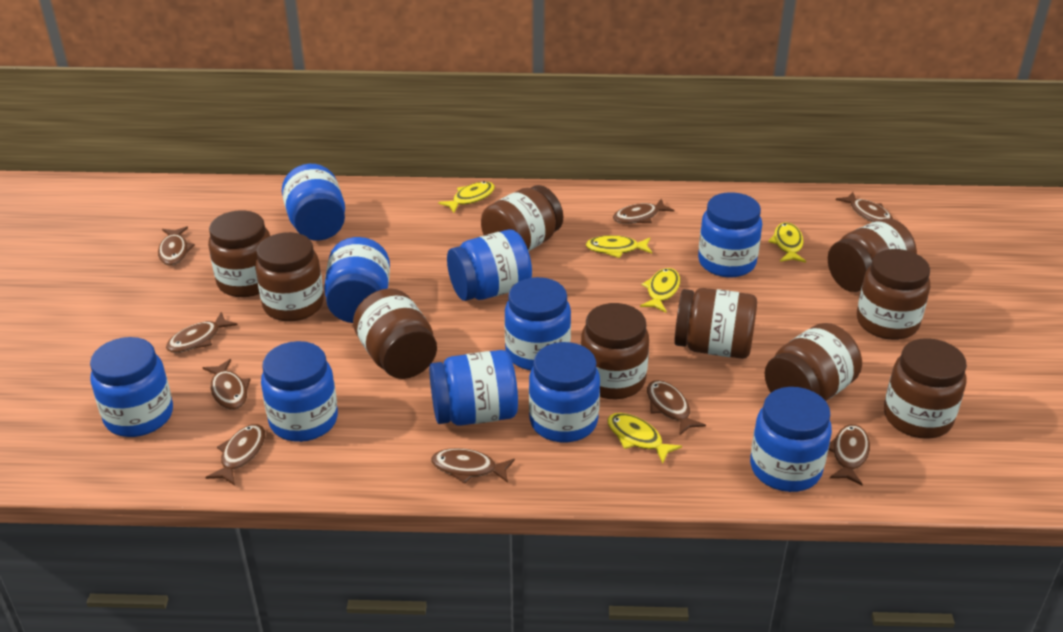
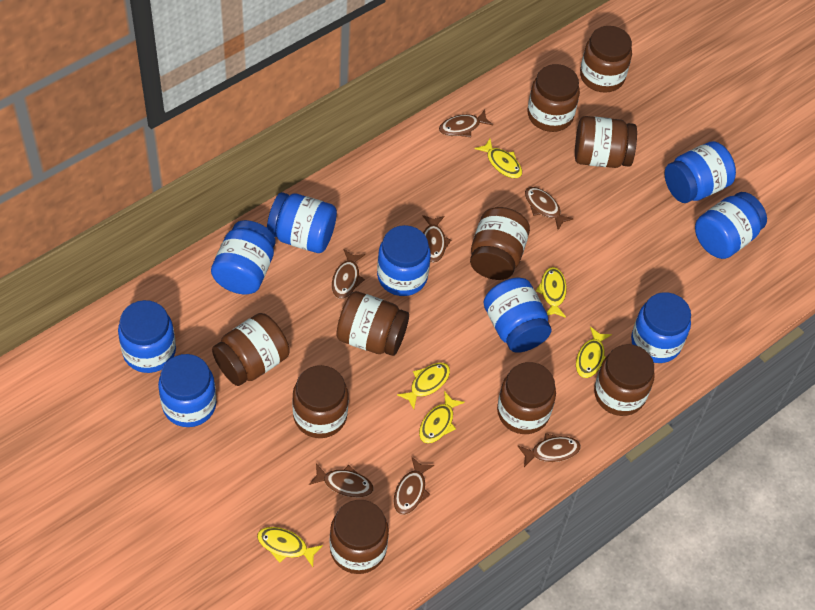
blue jar: [90,337,173,437] [261,341,338,442] [282,164,345,241] [324,237,390,323] [429,350,518,426] [447,229,532,301] [504,277,571,371] [529,342,600,442] [698,192,762,277] [750,387,832,492] = 10 -> [118,300,176,373] [158,354,216,427] [211,220,276,295] [267,192,337,253] [377,225,431,296] [483,277,552,353] [631,292,691,363] [665,141,736,203] [695,192,767,259] = 9
brown fish: [158,226,195,266] [166,312,237,353] [202,359,251,410] [205,424,265,486] [431,448,515,484] [613,199,675,224] [647,380,706,436] [829,424,870,485] [836,192,893,222] = 9 -> [309,463,373,497] [332,250,365,299] [394,457,434,515] [423,215,451,263] [439,110,493,137] [518,433,581,467] [525,187,574,230] = 7
yellow fish: [438,181,495,213] [586,235,652,258] [607,413,682,464] [640,268,680,312] [768,222,806,263] = 5 -> [257,527,323,567] [397,363,450,409] [419,391,465,444] [475,139,522,178] [536,267,567,318] [576,327,612,378] = 6

